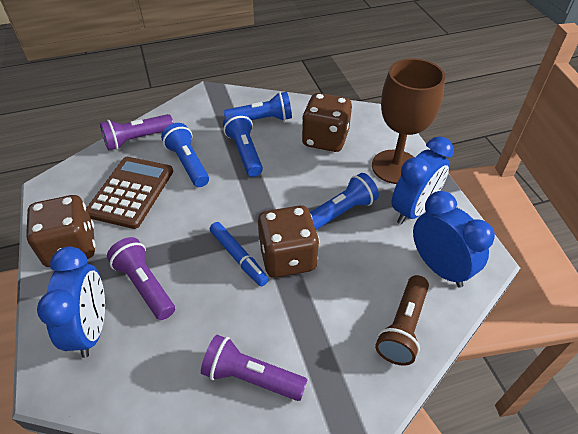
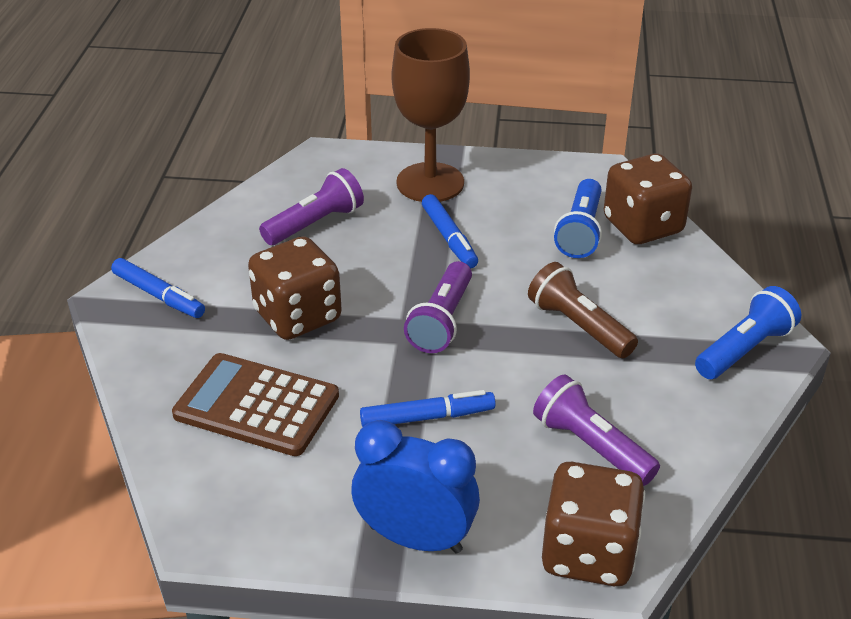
blue clock: [37,246,105,358] [391,136,454,224] [413,191,495,288] = 3 -> [352,420,480,554] = 1
blue flashlight: [161,123,209,187] [223,112,263,177] [224,92,292,121] [310,173,379,230] = 4 -> [554,179,602,258] [695,286,801,379] = 2
blue marker: [210,222,269,286] = 1 -> [111,258,205,318] [360,390,496,427] [422,194,478,268] = 3

